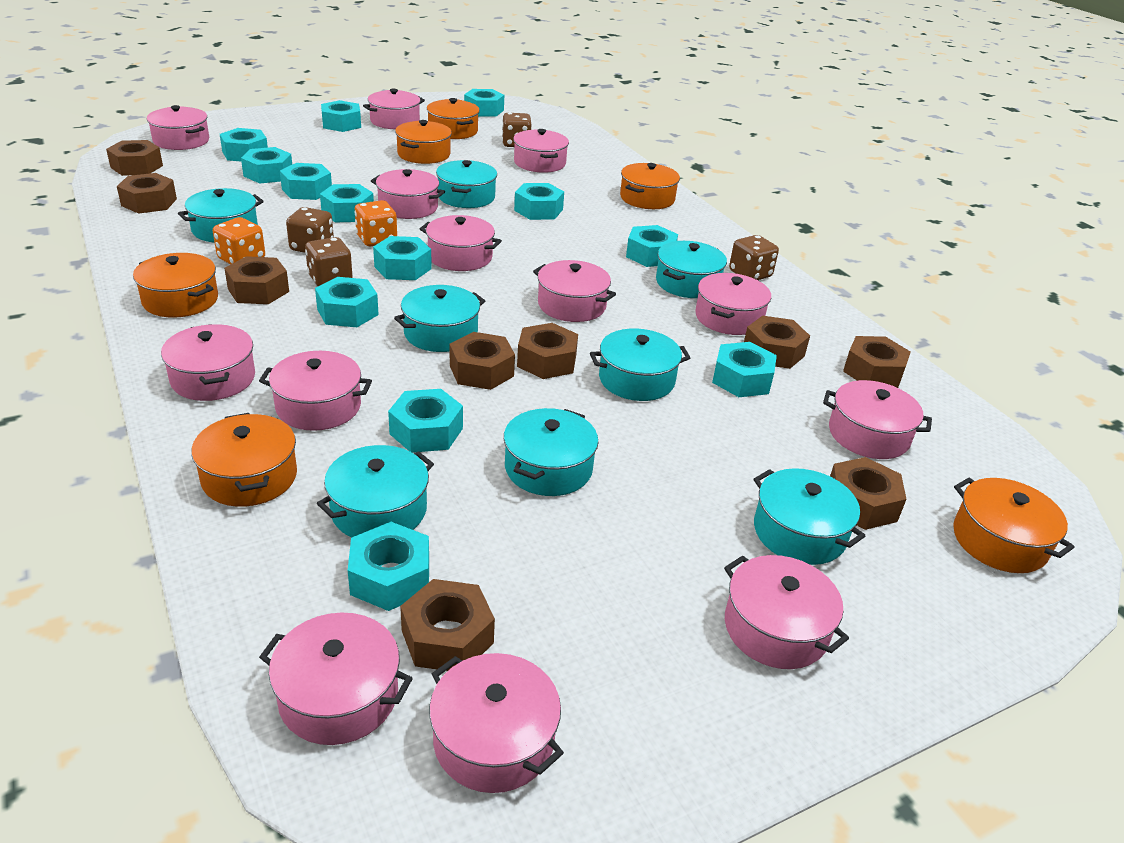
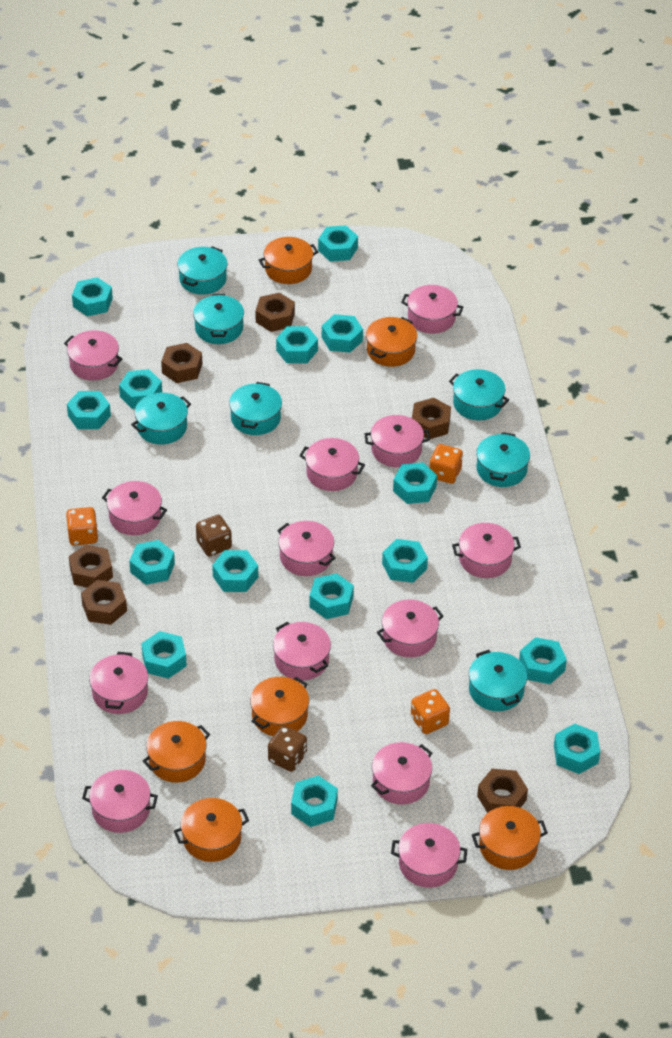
brown dice: [286,207,334,253] [305,237,353,286] [502,112,531,147] [729,235,779,280] = 4 -> [196,515,232,557] [268,726,307,772] = 2
brown nut: [106,140,163,176] [117,173,177,214] [224,256,289,304] [400,579,495,671] [450,332,515,390] [517,323,578,379] [744,316,810,369] [830,457,906,530] [843,336,911,388] = 9 -> [69,544,113,588] [81,580,127,625] [161,343,202,383] [256,293,295,332] [412,398,451,439] [477,769,528,813] = 6
orange dice: [213,217,265,264] [354,200,397,247] = 2 -> [66,507,98,546] [411,689,450,734] [430,444,463,484] = 3
turquoise nut: [220,128,268,161] [241,147,292,184] [280,163,332,200] [315,277,379,327] [320,184,374,222] [321,100,361,132] [348,522,429,611] [373,236,432,280] [388,389,463,453] [464,89,504,117] [514,183,564,220] [626,225,678,267] [712,342,777,397] = 13 -> [67,391,111,429] [72,277,113,316] [119,369,162,409] [129,540,175,585] [141,631,187,679] [212,550,258,592] [276,326,318,363] [291,776,338,827] [309,573,354,619] [318,225,358,262] [322,314,363,353] [382,539,428,583] [393,462,437,504] [519,637,567,684] [554,724,600,774] = 15
turquoise pot: [178,188,264,242] [317,445,434,537] [394,285,485,352] [436,160,497,208] [504,408,599,496] [590,328,690,401] [656,241,727,298] [753,468,865,565] = 8 -> [131,393,191,444] [177,246,227,295] [193,294,244,344] [229,382,282,435] [449,369,509,420] [469,650,527,711] [476,432,530,487] = 7

